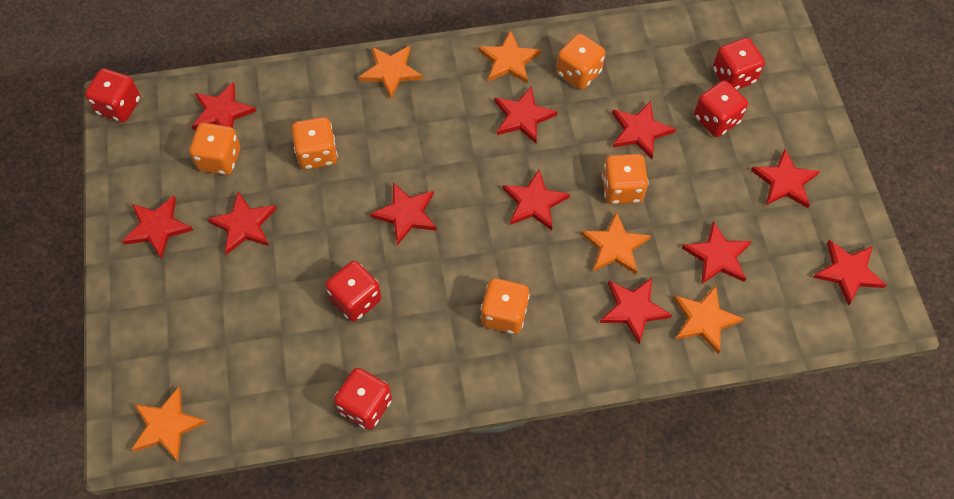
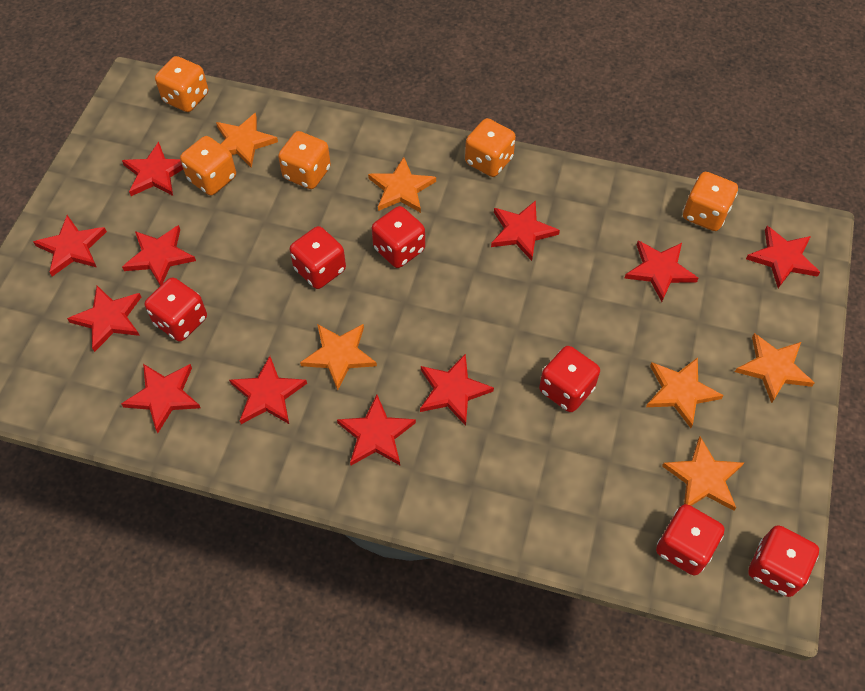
orange star: [131,387,207,461] [359,46,423,99] [478,30,541,84] [581,211,651,274] [673,285,744,354] = 5 -> [216,113,278,168] [300,324,377,391] [368,157,436,213] [646,357,724,428] [662,437,744,511] [735,333,814,403] = 6
red dice: [85,68,141,122] [325,261,382,322] [334,368,392,430] [694,80,748,137] [713,38,765,90] = 5 -> [145,277,207,342] [290,226,346,289] [372,206,425,268] [539,346,600,412] [656,504,725,575] [748,525,819,597] = 6

